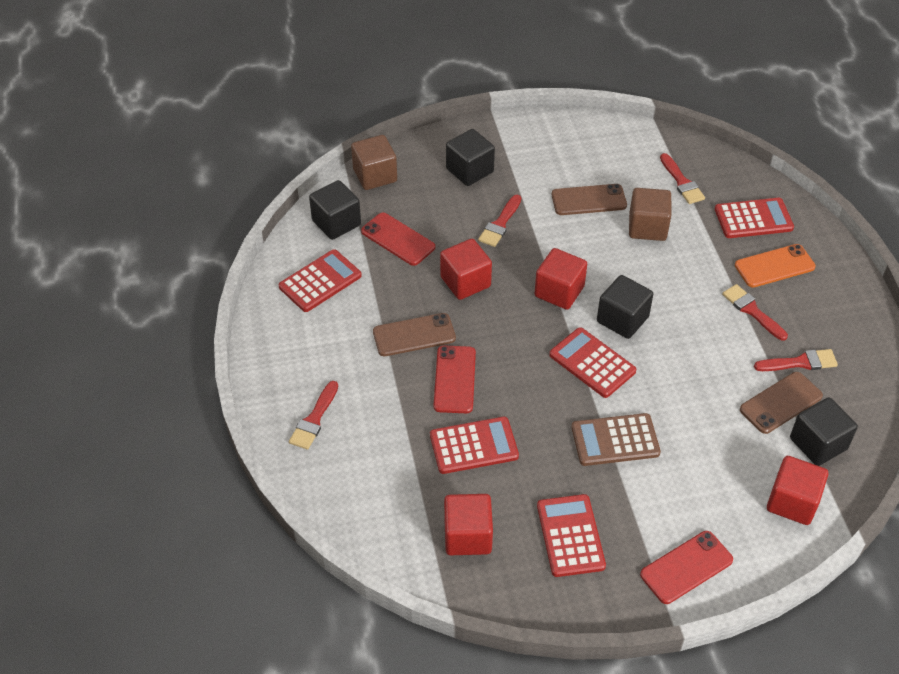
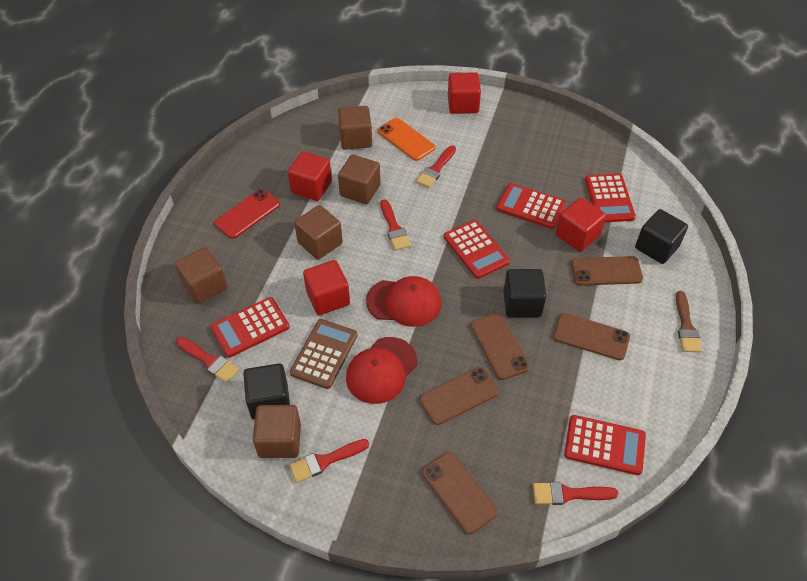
black cube: [309,180,361,240] [446,129,495,186] [597,275,653,339] [790,397,858,466] = 4 -> [243,363,290,420] [503,269,547,317] [635,209,688,264] = 3
brown brush: none = 0 -> [676,291,702,352] = 1
brown cube: [351,135,397,190] [629,188,671,241] = 2 -> [175,247,227,304] [253,405,301,458] [294,205,343,260] [338,106,372,150] [338,154,381,204] = 5
brown phone: [373,313,456,356] [552,184,627,215] [740,372,823,434] = 3 -> [420,367,499,425] [422,452,498,534] [471,313,530,380] [553,313,630,360] [571,256,643,286] = 5
red cap: none = 0 -> [346,337,417,404] [366,276,441,327] = 2
red phone: [361,212,435,266] [434,346,476,413] [640,531,733,604] = 3 -> [214,189,280,239] = 1

